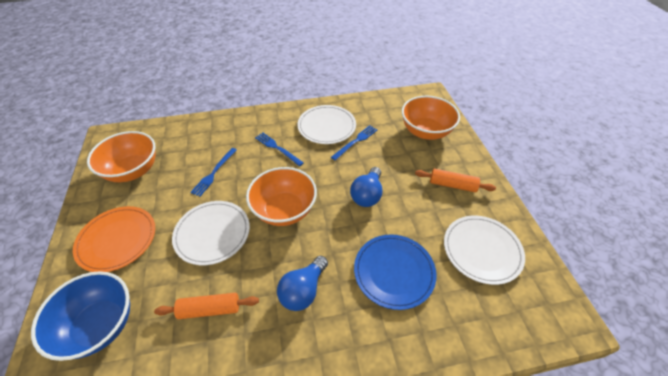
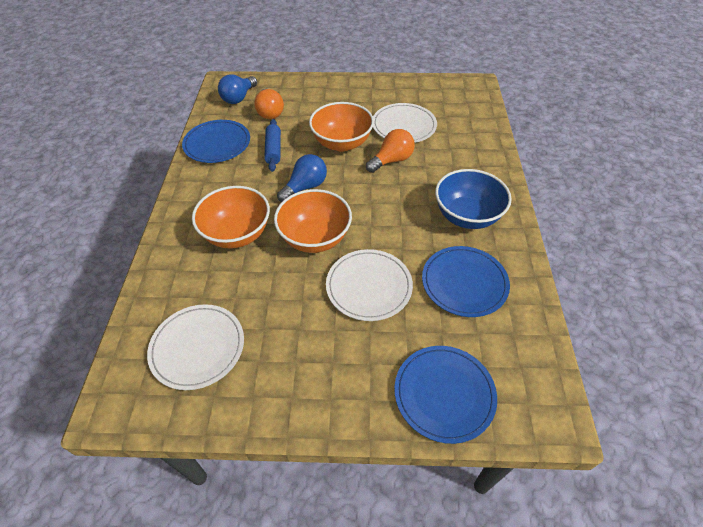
blue fork: [190,148,237,197] [255,133,304,166] [331,125,377,160] = 3 -> none = 0
blue plate: [354,234,437,310] = 1 -> [182,120,250,163] [394,346,497,444] [422,246,510,317] = 3
blue rolling pin: none = 0 -> [264,119,281,172] = 1
orange light bulb: none = 0 -> [254,89,284,119] [366,129,415,173] = 2
orange plate: [73,206,155,272] = 1 -> none = 0
orange rolling pin: [154,293,259,319] [415,168,496,192] = 2 -> none = 0

